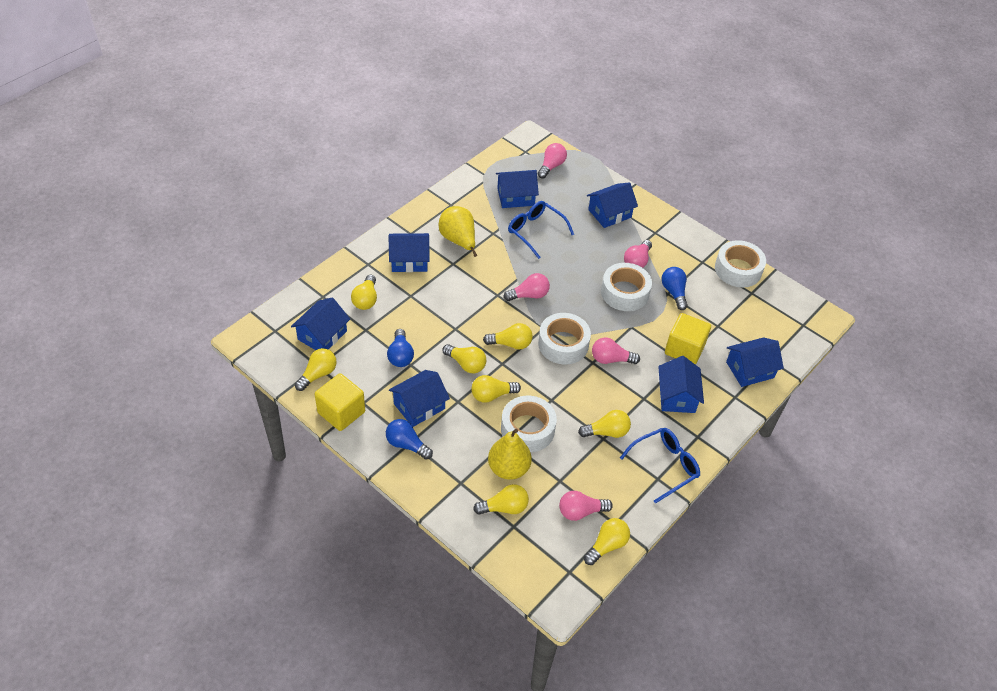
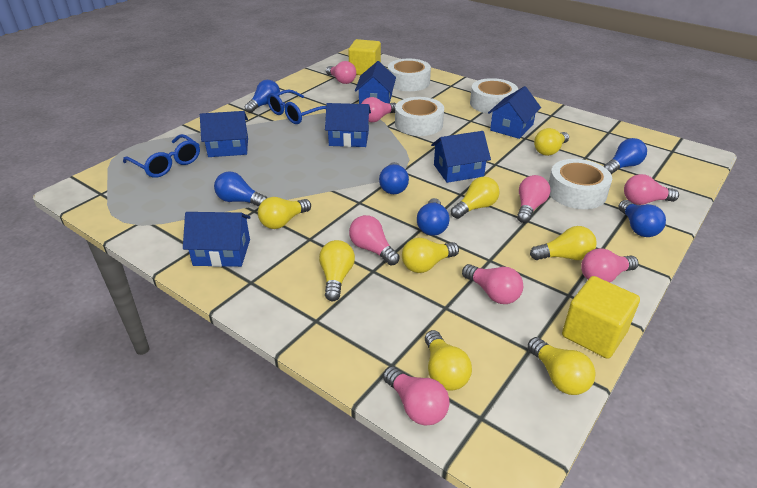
blue house: [291,297,350,350] [389,233,430,272] [389,370,450,427] [496,170,539,208] [587,182,638,228] [658,356,704,413] [726,337,784,387] = 7 -> [183,212,251,267] [200,111,248,157] [325,103,371,147] [355,61,396,104] [431,131,491,183] [488,86,541,139] = 6
blue light bulb: [386,419,433,460] [387,329,414,367] [661,267,688,310] = 3 -> [214,172,267,206] [245,80,280,113] [379,162,409,194] [417,198,450,236] [603,138,647,174] [618,200,666,237] = 6
pink light bulb: [503,273,550,301] [538,143,567,179] [559,491,613,521] [592,337,640,364] [624,240,652,268] = 5 -> [326,61,356,84] [349,215,400,266] [361,97,396,122] [383,366,450,426] [462,264,523,304] [517,175,550,223] [581,248,639,282] [624,174,679,205] = 8
yellow pear: [438,206,478,257] [488,429,532,480] = 2 -> none = 0

